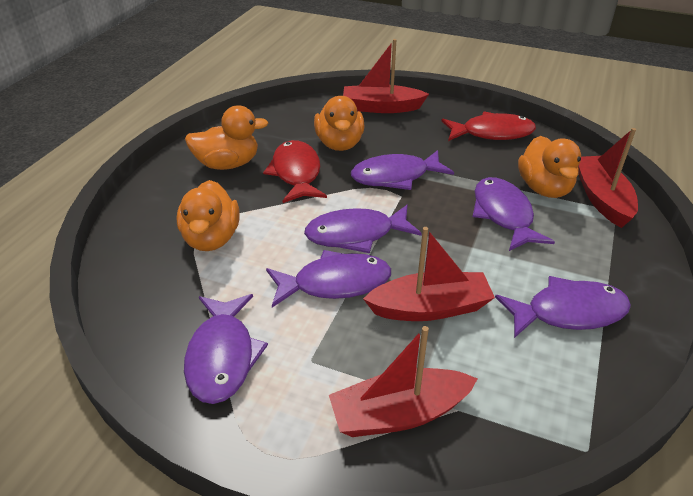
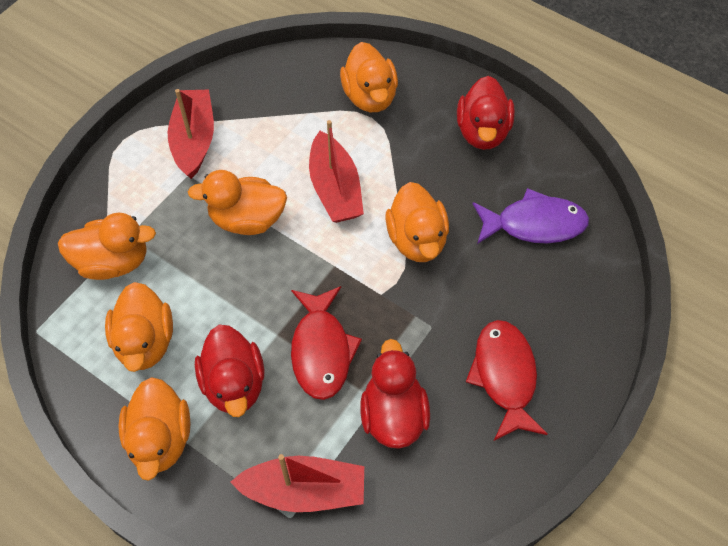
orange duck: [177,180,239,251] [185,105,269,170] [314,96,365,151] [518,136,581,198] = 4 -> [58,213,156,280] [105,282,173,372] [119,377,191,481] [188,170,287,235] [340,42,398,112] [385,182,449,262] = 6
purple fish: [184,294,268,404] [266,250,391,307] [304,205,422,253] [351,150,454,190] [473,177,555,251] [495,276,631,338] = 6 -> [473,188,589,244] = 1
red boat: [329,326,478,437] [343,39,429,113] [363,227,495,321] [578,128,638,228] = 4 -> [168,89,214,179] [230,454,364,512] [309,120,364,223] = 3
red duck: none = 0 -> [195,325,265,417] [360,339,430,449] [457,76,515,150] = 3

